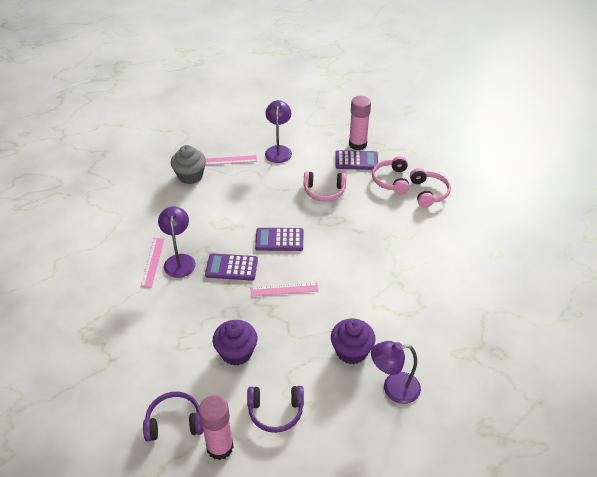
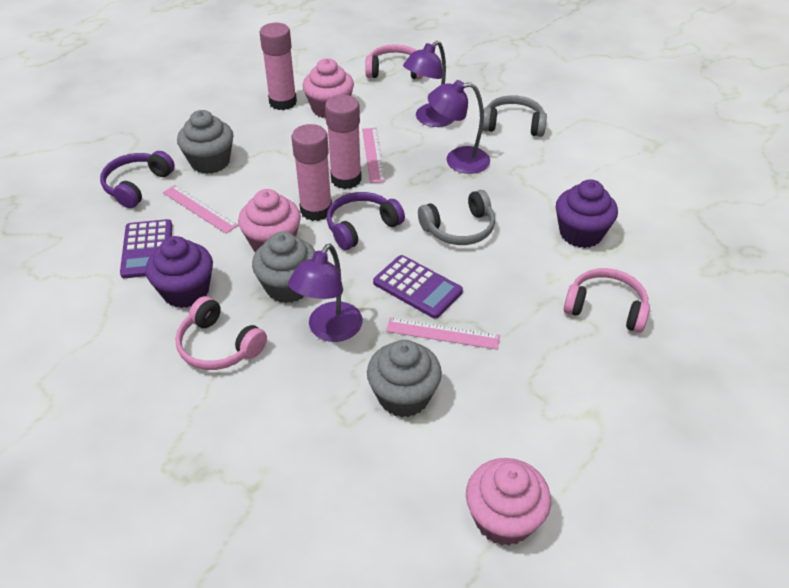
grey cupcake: [171,145,206,184] = 1 -> [177,110,234,174] [252,232,315,303] [367,340,442,417] = 3
grey headphones: none = 0 -> [418,190,495,245] [482,95,547,137] = 2
pink cupcake: none = 0 -> [238,189,301,252] [303,58,354,118] [466,458,551,546] = 3
pink glue stick: [198,395,234,460] [349,96,371,150] = 2 -> [260,23,297,110] [292,124,332,221] [325,95,362,189] = 3
purple calculator: [205,253,258,281] [255,228,303,251] [336,150,378,170] = 3 -> [120,219,172,278] [373,255,463,319] = 2

